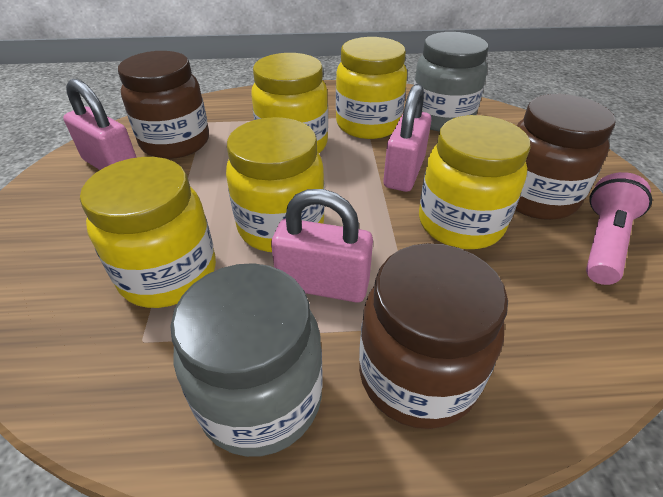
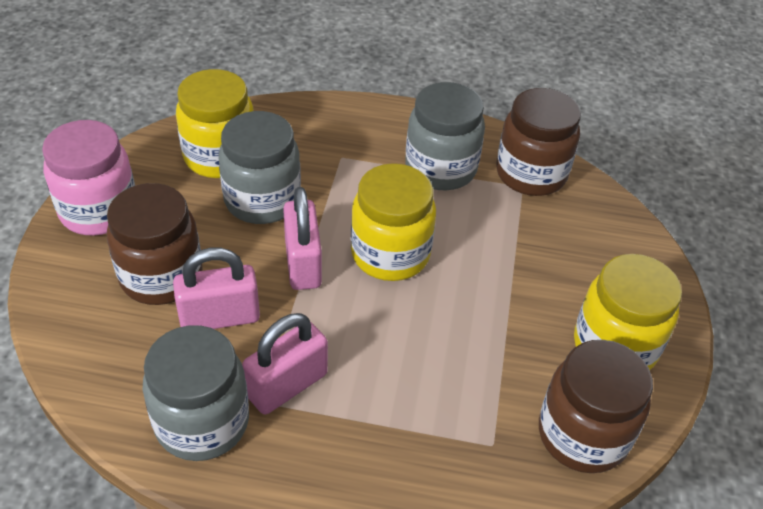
grey jar: [170,263,322,457] [414,32,488,131] = 2 -> [143,325,249,461] [218,111,301,224] [405,82,485,190] = 3
pink flashlight: [586,172,652,285] = 1 -> none = 0
pink jar: none = 0 -> [42,120,135,236] = 1
yellow jar: [80,157,216,308] [226,117,325,252] [251,53,328,153] [336,37,407,139] [419,115,530,249] = 5 -> [176,69,254,178] [351,163,436,281] [574,254,682,370] = 3

